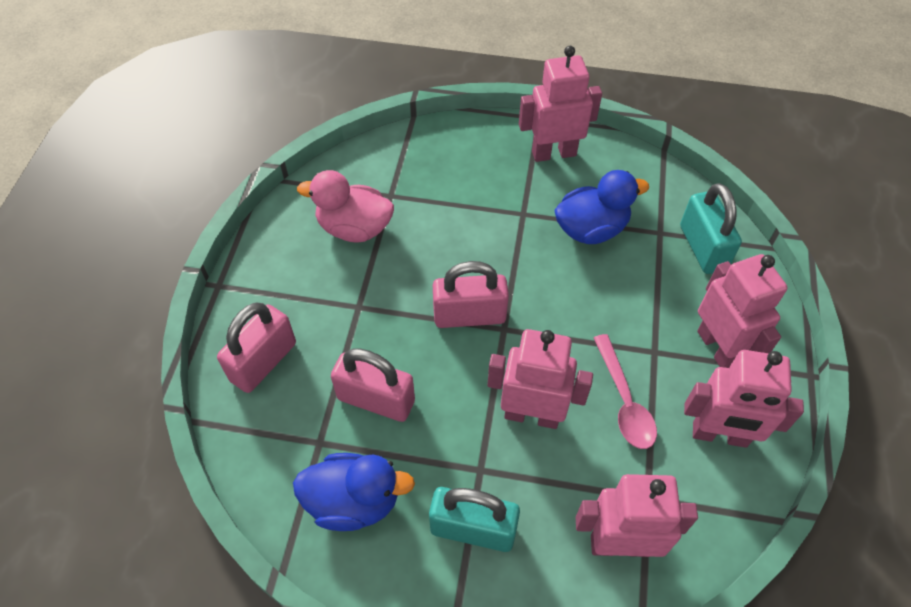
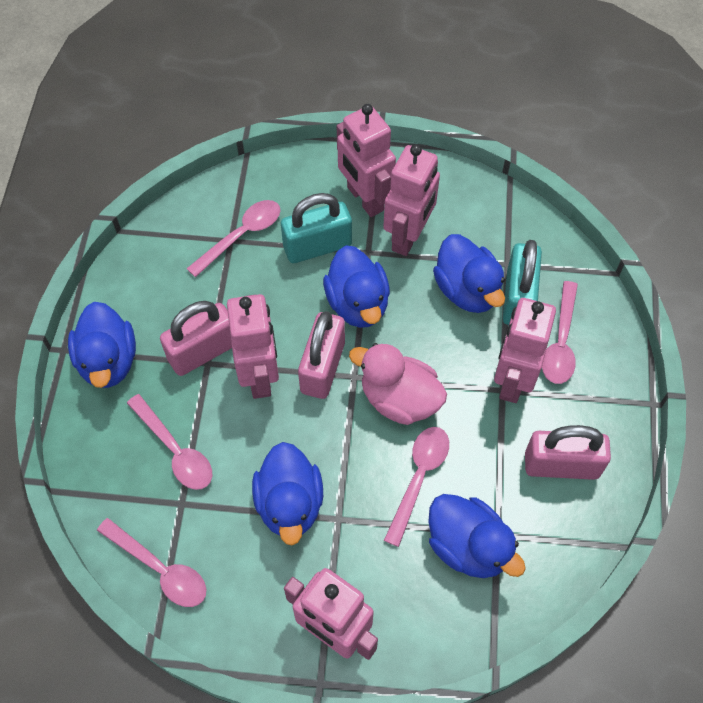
blue duck: [293,453,415,531] [554,170,649,244] = 2 -> [68,302,136,388] [252,442,323,545] [323,245,390,328] [428,494,526,578] [433,234,505,313] = 5
pink spoon: [594,334,657,449] = 1 -> [97,518,206,607] [127,394,212,490] [186,200,280,277] [384,427,449,547] [542,281,578,384] = 5

